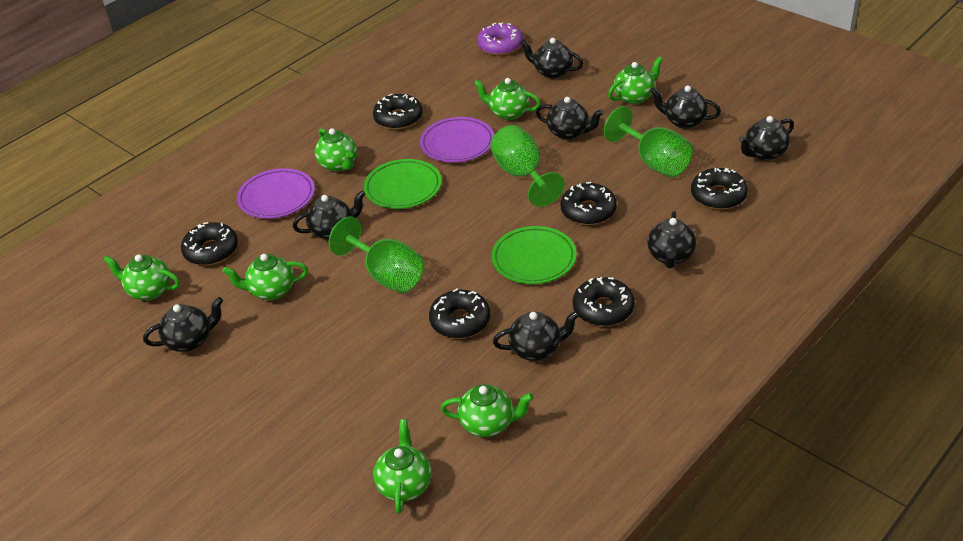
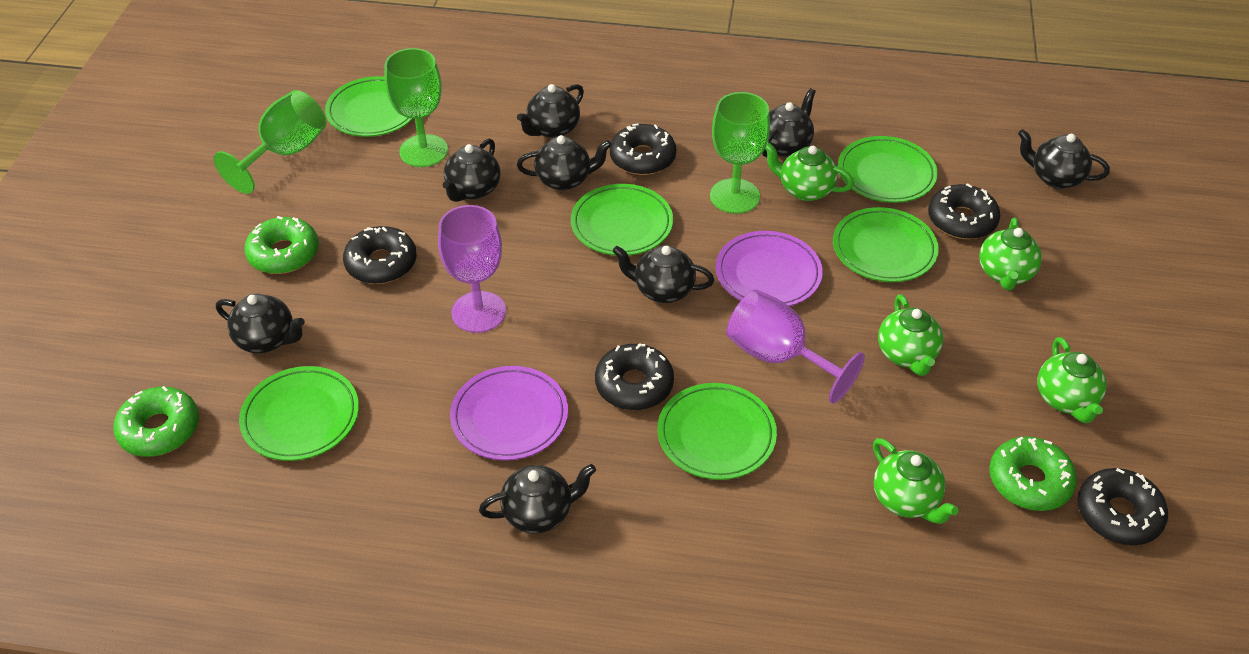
black donut: [181,222,238,265] [373,94,423,129] [429,288,490,339] [561,182,617,225] [573,277,635,326] [691,168,748,210] = 6 -> [343,226,417,284] [595,344,674,410] [610,124,677,175] [928,183,1000,239] [1077,468,1168,545] = 5
green donut: none = 0 -> [113,386,199,457] [244,216,319,274] [989,436,1077,511] = 3
green plate: [364,159,441,209] [491,226,577,284] = 2 -> [239,366,359,461] [325,76,413,137] [571,184,673,256] [657,383,777,480] [833,207,939,282] [838,136,938,203] = 6
green teapot: [103,255,180,300] [223,254,308,300] [315,128,357,172] [373,419,431,513] [440,384,534,437] [474,78,541,120] [608,56,663,104] = 7 -> [765,142,854,201] [873,438,958,524] [878,294,943,376] [979,218,1042,290] [1037,337,1107,423] = 5
purple donut: [477,22,523,55] = 1 -> none = 0
purple goblet: none = 0 -> [438,205,506,333] [726,290,865,404] = 2

